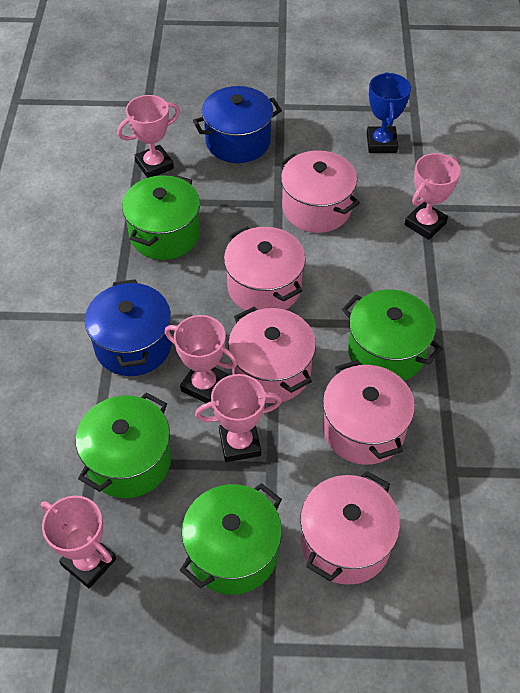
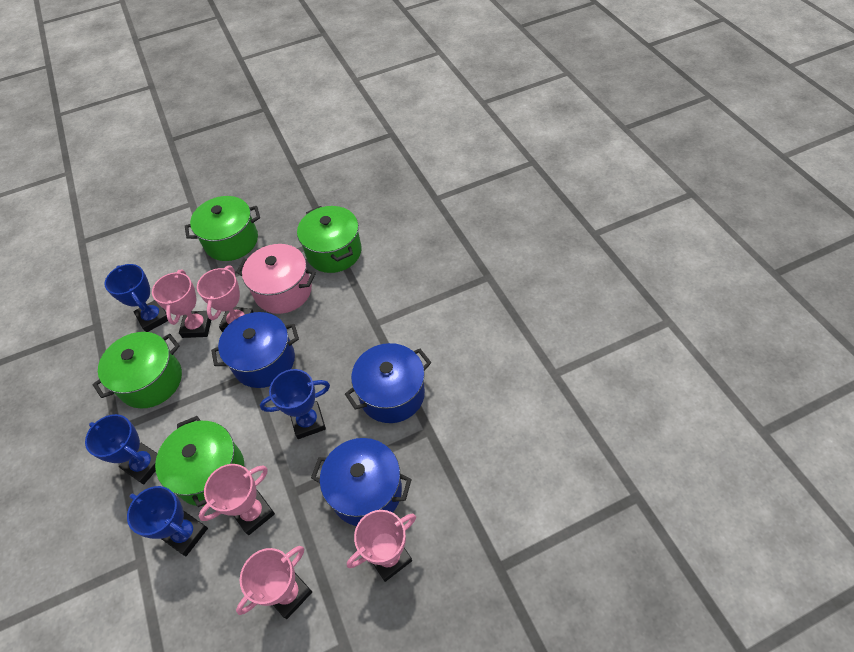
blue pot: [85,279,172,376] [193,86,282,163] = 2 -> [211,312,299,388] [311,438,412,526] [345,343,431,423] = 3
blue trophy: [367,72,411,153] = 1 -> [85,414,158,484] [105,264,168,332] [127,486,208,556] [260,369,330,439] = 4
pink pot: [224,226,306,311] [228,307,316,403] [279,150,360,233] [300,471,400,585] [323,360,415,465] = 5 -> [236,244,316,314] = 1

